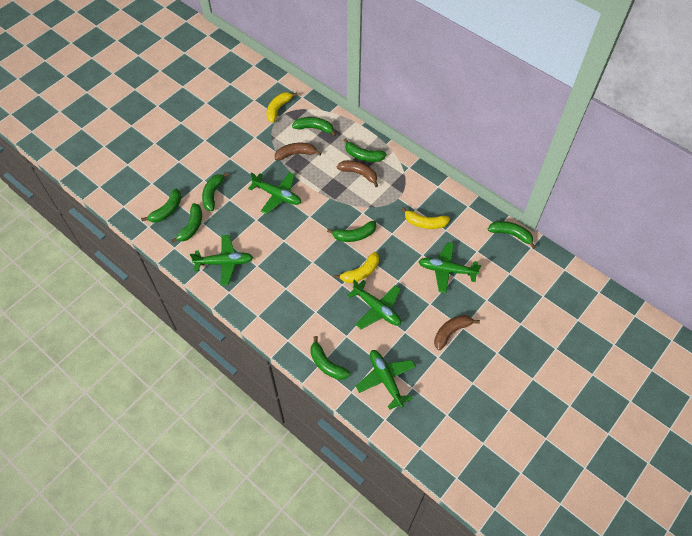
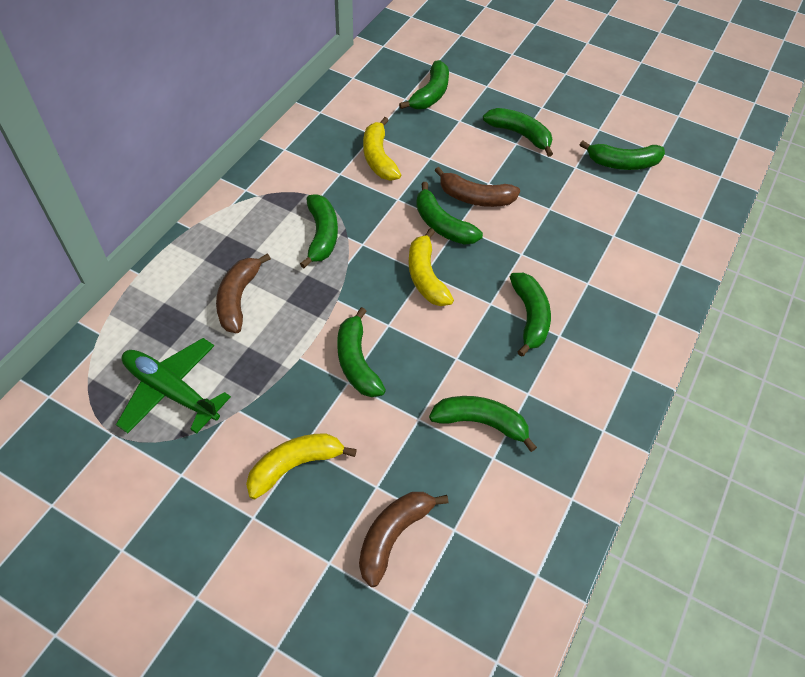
green plane: [190,235,253,286] [248,172,301,214] [347,280,401,329] [356,350,416,410] [418,242,481,293] = 5 -> [116,338,231,434] = 1

